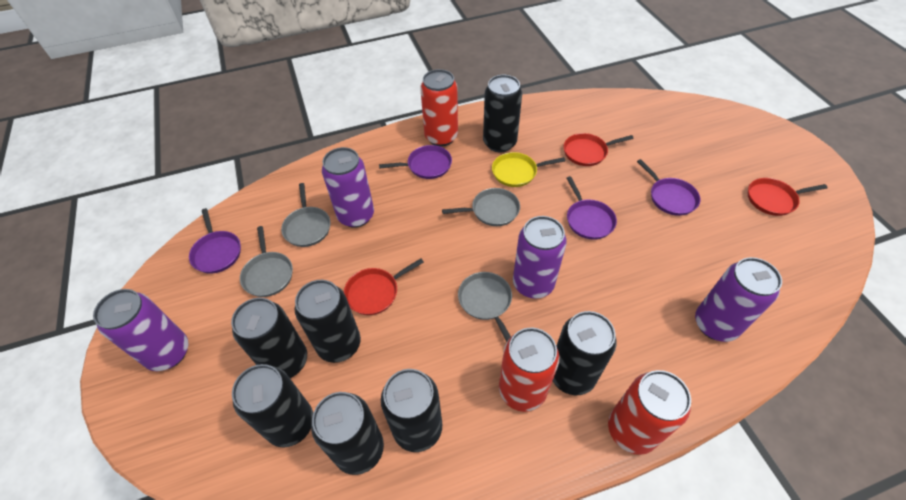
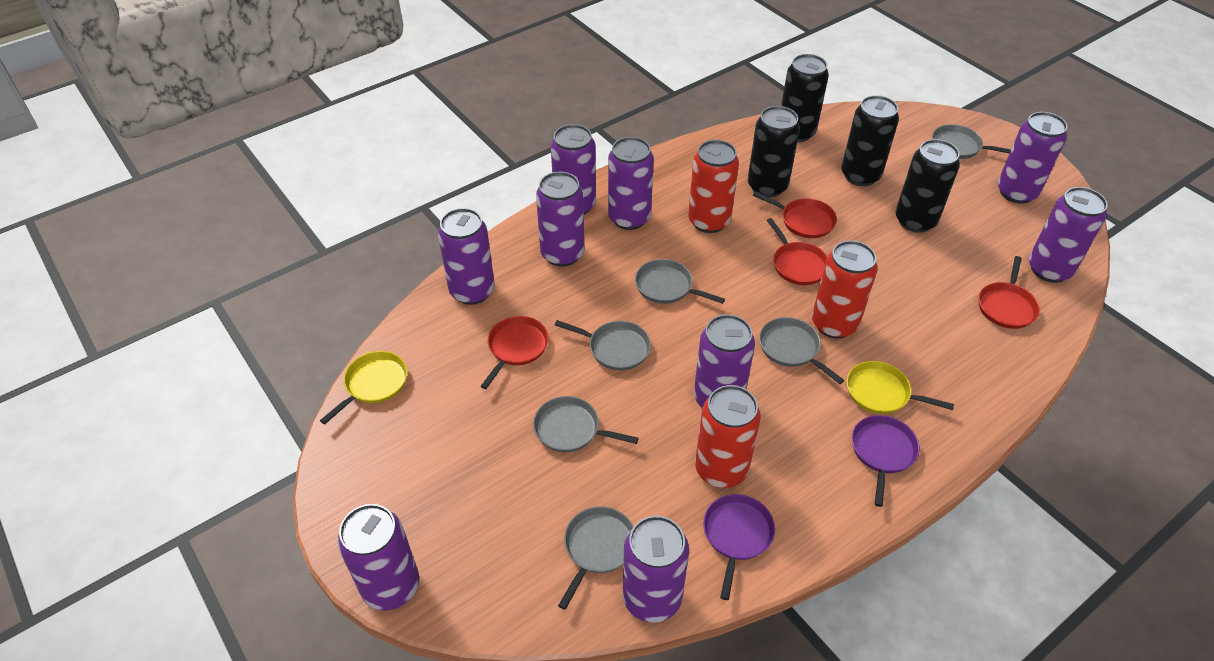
black can: [231,298,307,378] [232,364,313,448] [295,280,361,363] [311,392,384,475] [381,369,442,452] [483,75,522,152] [553,311,617,395] = 7 -> [748,106,800,197] [781,54,829,142] [841,95,899,186] [896,139,960,233] = 4
grey pan: [240,226,293,297] [281,183,330,247] [442,188,520,226] [458,272,512,342] = 4 -> [533,396,639,452] [555,320,651,370] [558,506,634,610] [635,259,725,304] [759,317,844,384] [932,124,1011,159] = 6
purple can: [93,289,188,371] [322,147,374,228] [513,216,567,298] [695,257,782,342] = 4 -> [338,504,419,611] [438,208,495,305] [536,172,585,267] [551,124,596,215] [608,137,654,230] [623,516,689,623] [694,314,755,408] [998,112,1067,204] [1029,187,1108,283] = 9
purple pan: [189,208,241,274] [379,145,452,179] [567,176,617,240] [637,159,700,216] = 4 -> [703,494,775,600] [852,415,920,507] = 2
red pan: [344,258,424,315] [564,133,634,166] [748,178,828,216] = 3 -> [480,316,549,389] [753,192,837,238] [767,218,827,285] [979,256,1040,329] = 4
yellow pan: [492,152,565,187] = 1 -> [320,351,407,425] [847,361,954,414] = 2

